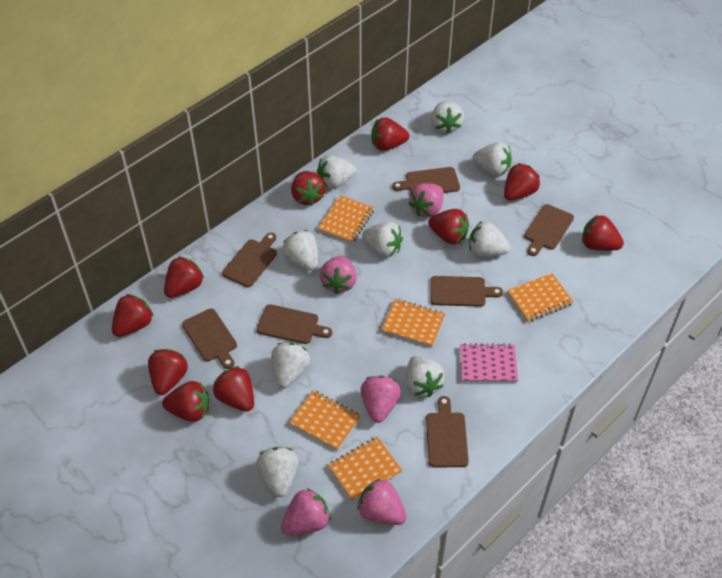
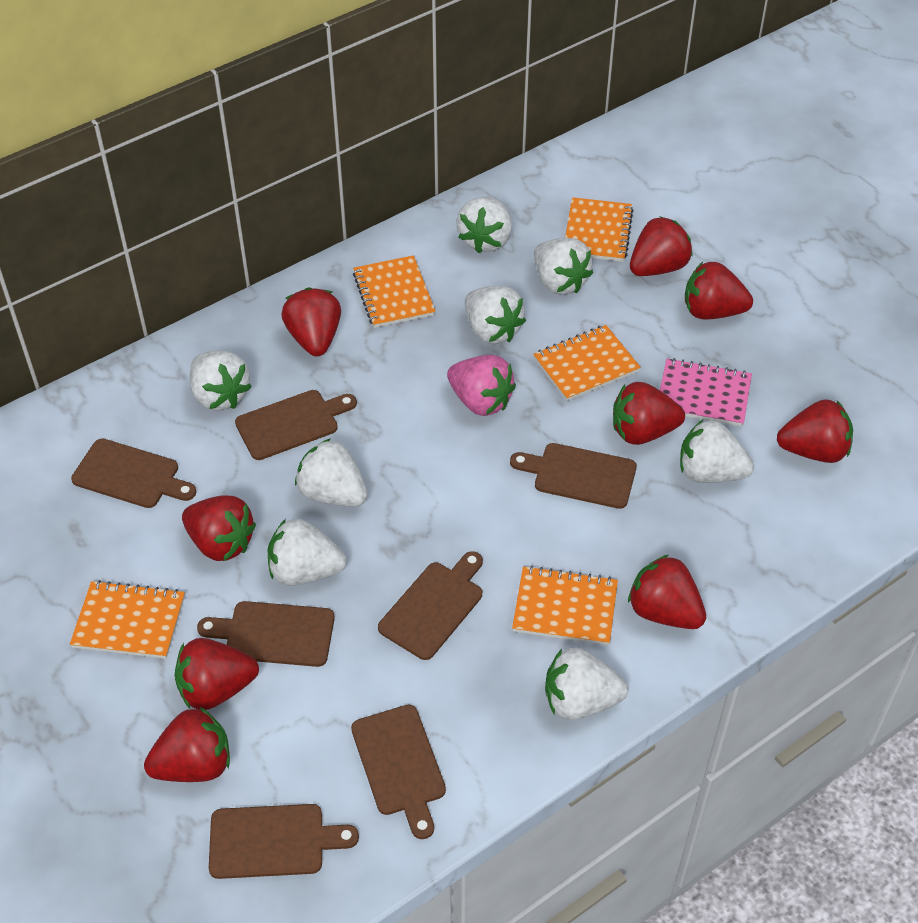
pink strawberry: [281,488,330,536] [320,256,357,294] [357,478,407,525] [361,376,401,423] [408,183,443,217] = 5 -> [447,355,516,416] = 1
red strawberry: [112,294,154,337] [148,349,188,395] [162,381,209,422] [164,257,204,298] [213,366,254,412] [291,171,326,206] [371,117,409,151] [428,209,469,244] [504,163,540,201] [582,215,624,251] = 10 -> [144,707,230,782] [175,638,259,710] [182,496,256,561] [281,287,341,356] [613,382,685,445] [628,555,706,629] [630,216,693,276] [685,262,753,320] [777,399,853,463] = 9
white strawberry: [256,447,299,497] [271,343,310,388] [282,230,318,271] [317,155,356,189] [362,222,403,257] [406,356,445,397] [431,101,464,134] [469,221,511,257] [472,142,512,176] = 9 -> [190,351,252,411] [268,519,347,586] [295,438,368,507] [456,197,512,253] [465,286,526,344] [534,238,593,295] [545,647,628,720] [680,420,754,483] = 8

